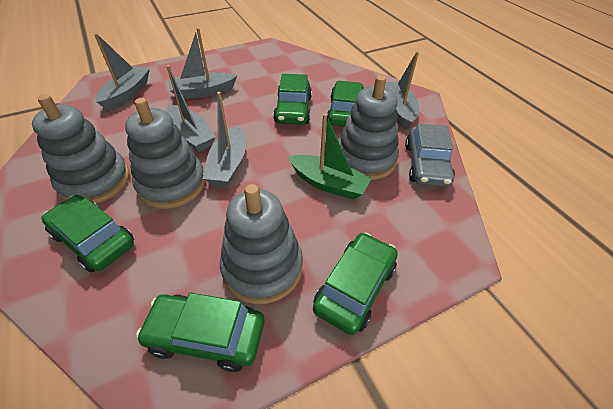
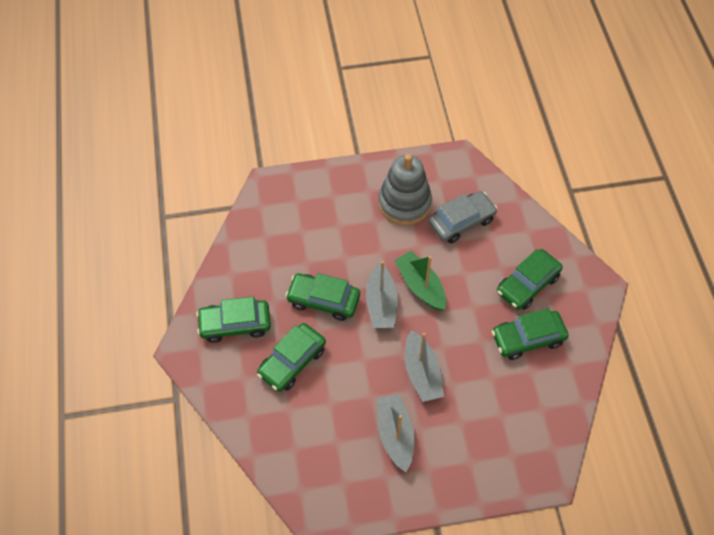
grey boat: [94,33,150,110] [166,65,216,152] [168,28,237,99] [203,92,246,187] [385,51,419,130] = 5 -> [366,261,398,328] [377,394,415,472] [405,330,444,402] = 3
grey stacking toy: [32,94,129,204] [125,98,205,209] [220,184,303,304] [338,75,399,180] = 4 -> [378,154,432,225] = 1

